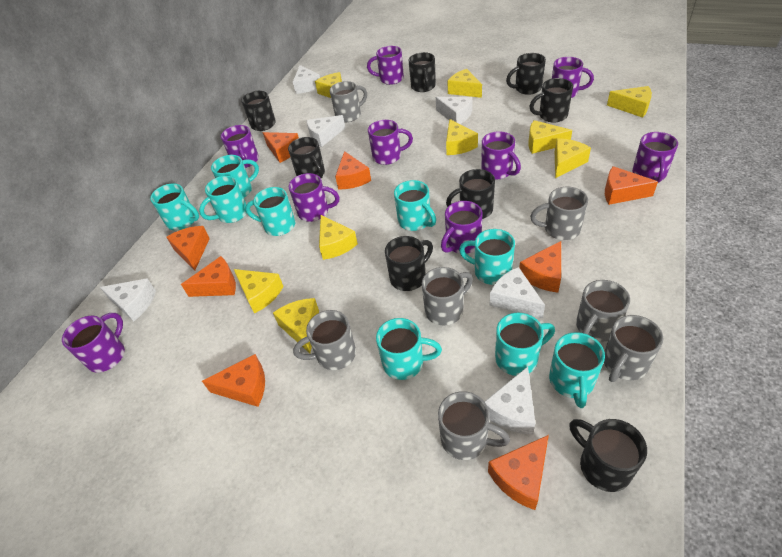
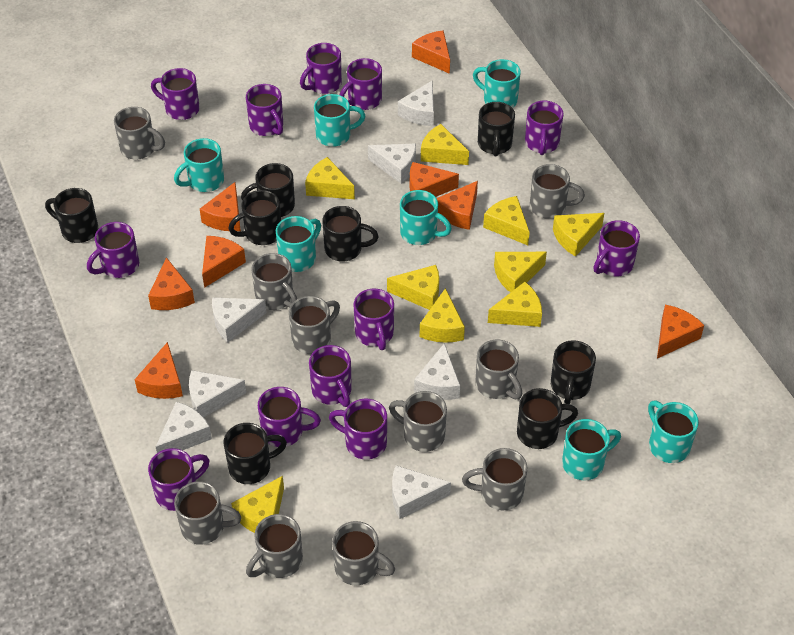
grey mug: [293,310,356,370] [330,81,367,122] [422,267,473,326] [438,391,510,460] [530,187,588,240] [576,280,630,342] [604,315,663,382] = 7 -> [114,107,165,160] [174,481,242,545] [246,514,303,578] [251,253,297,310] [289,296,340,354] [332,521,395,585] [389,391,447,452] [462,448,527,510] [475,340,522,399] [530,164,585,219] = 10
purple mug: [62,313,125,373] [221,125,259,168] [289,173,340,222] [367,46,404,85] [368,120,413,165] [441,201,483,254] [481,132,521,179] [552,57,594,98] [632,132,678,183] = 9 -> [87,222,139,278] [148,448,210,511] [151,68,200,120] [246,84,283,136] [258,387,321,447] [300,43,342,94] [309,345,352,407] [329,399,387,460] [340,58,382,110] [353,288,394,350] [525,101,564,155] [594,220,640,276] = 12
turquoise mug: [150,183,199,230] [199,176,247,223] [211,155,259,197] [245,187,295,236] [376,318,442,380] [394,180,436,231] [459,229,515,285] [495,313,555,376] [549,332,605,408] = 9 -> [174,138,224,192] [276,216,321,272] [314,94,365,147] [400,190,452,245] [473,59,521,108] [562,419,621,481] [648,401,699,463] = 7
white cheese: [100,278,156,322] [293,65,320,94] [307,115,345,147] [436,97,473,124] [484,366,535,435] [489,267,545,318] = 6 -> [156,402,212,453] [189,370,246,417] [212,297,267,343] [368,143,416,184] [392,465,451,519] [398,81,434,126] [414,343,460,400] = 7

